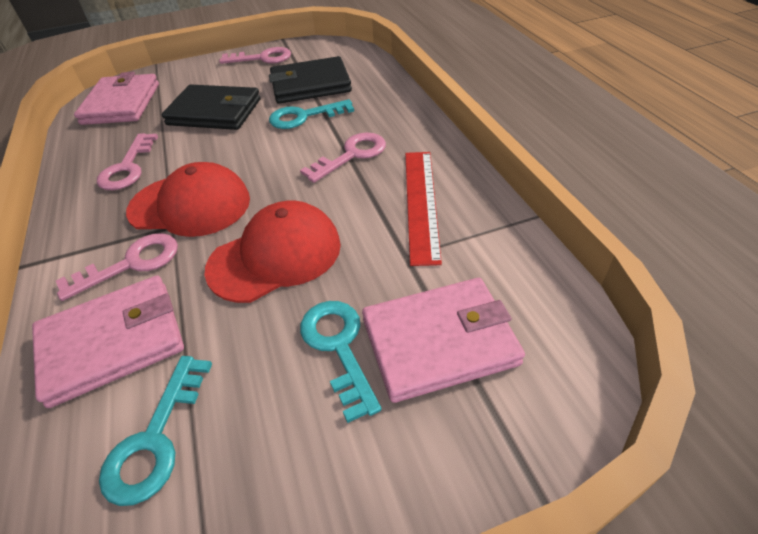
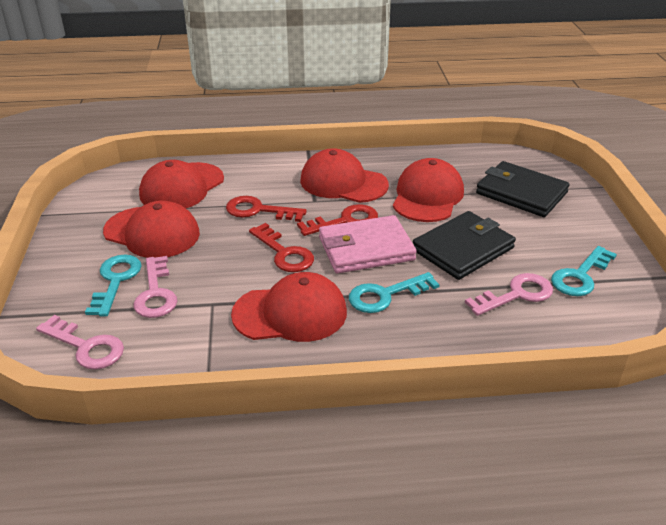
pink key: [56,233,178,301] [97,133,158,190] [219,47,291,64] [300,132,386,183] = 4 -> [36,315,124,370] [133,256,177,318] [465,273,553,316] = 3
pink wallet: [32,276,184,408] [74,72,159,125] [362,278,525,403] = 3 -> [319,215,417,273] = 1
red cap: [126,162,250,237] [204,201,341,303] = 2 -> [103,201,200,258] [139,160,224,208] [231,272,347,342] [300,148,389,203] [393,158,464,222] = 5
red key: none = 0 -> [226,196,307,222] [249,223,314,272] [297,204,378,236] = 3
red ruler: [405,152,442,266] = 1 -> none = 0

